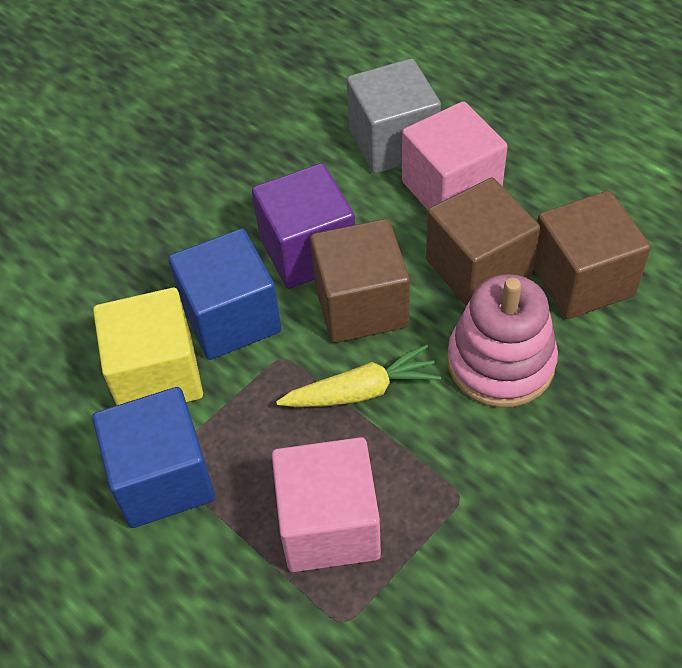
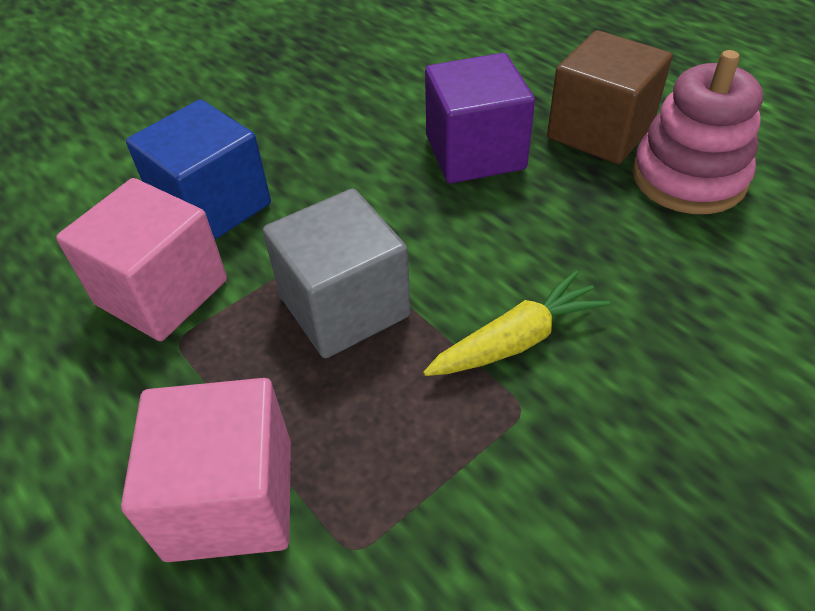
blue cube: [92,387,215,528] [168,229,282,360] = 2 -> [126,100,271,240] = 1
brown cube: [310,219,410,343] [426,178,540,306] [533,190,651,319] = 3 -> [547,30,672,164] = 1
yellow cube: [93,288,203,405] = 1 -> none = 0

